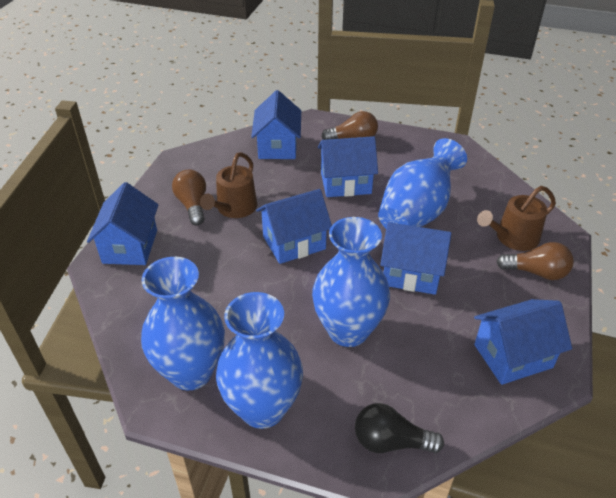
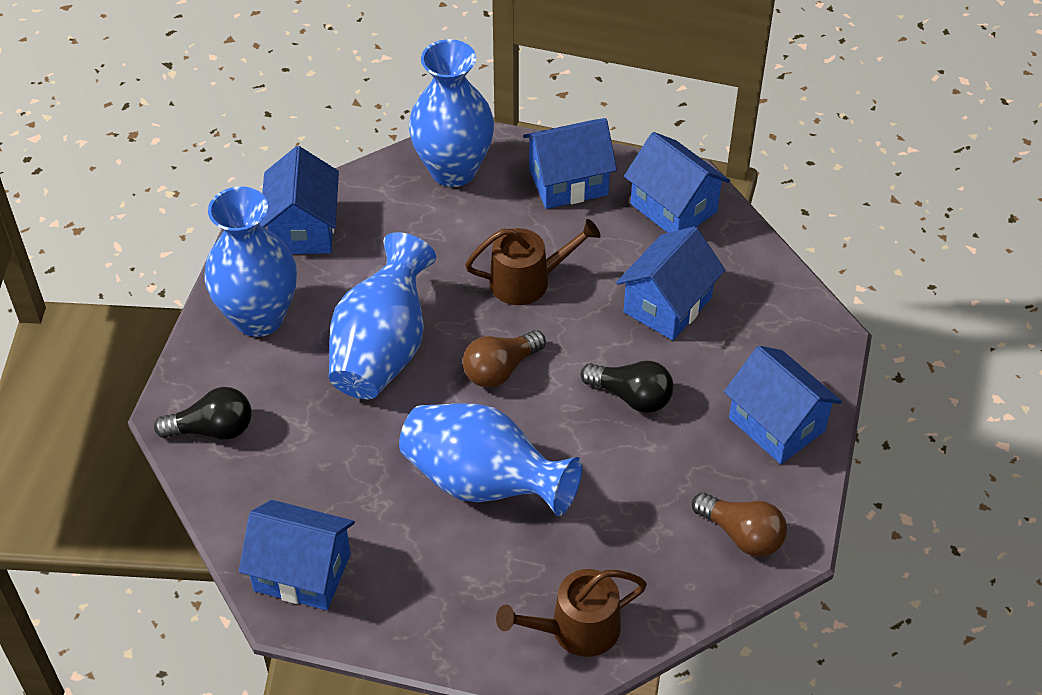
black light bulb: [355,403,444,453] = 1 -> [154,387,252,440] [581,361,673,413] = 2
brown light bulb: [172,170,206,225] [321,111,378,140] [497,242,574,280] = 3 -> [463,330,546,388] [692,492,787,557] = 2

